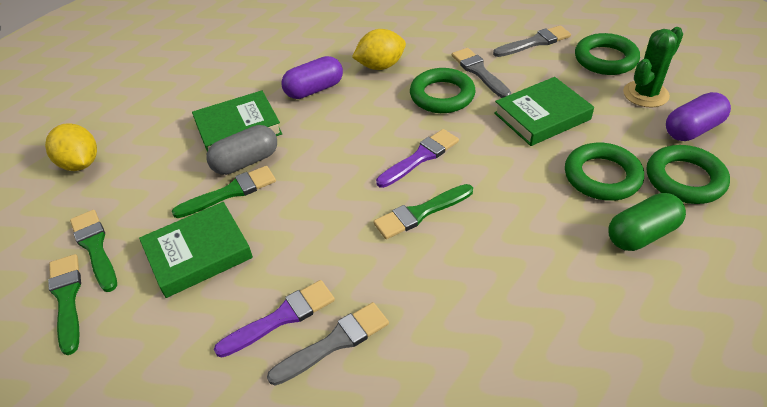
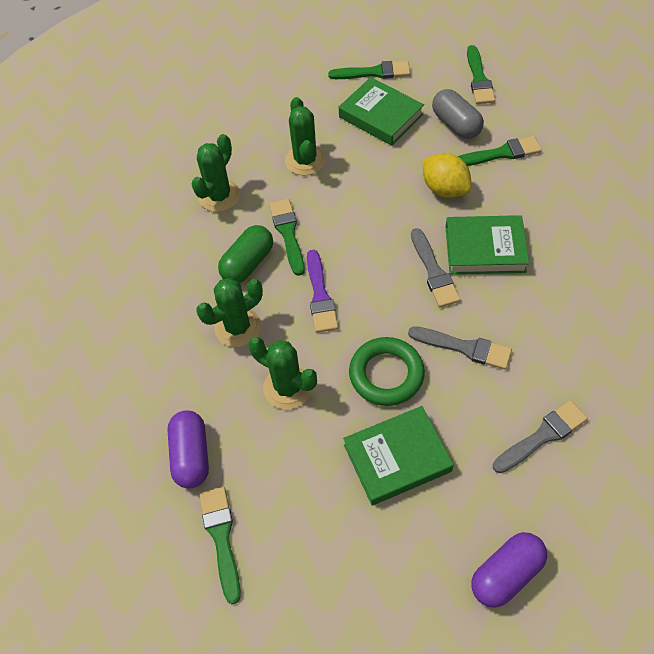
green brush: [48,254,81,355] [70,210,117,292] [172,166,276,218] [373,184,473,239] = 4 -> [199,487,241,604] [269,199,305,276] [328,61,410,79] [458,136,542,166] [467,45,495,104] = 5
green cactus: [623,27,683,107] = 1 -> [192,134,241,212] [196,278,263,347] [249,337,317,410] [285,97,326,176] = 4
green ring: [410,68,476,113] [565,143,644,201] [575,33,640,75] [647,145,730,204] = 4 -> [349,337,425,406] = 1
purple brush: [214,280,335,357] [376,129,459,188] = 2 -> [307,250,338,333] = 1
yellow lemon: [45,123,97,171] [352,29,406,70] = 2 -> [422,153,472,198] = 1

